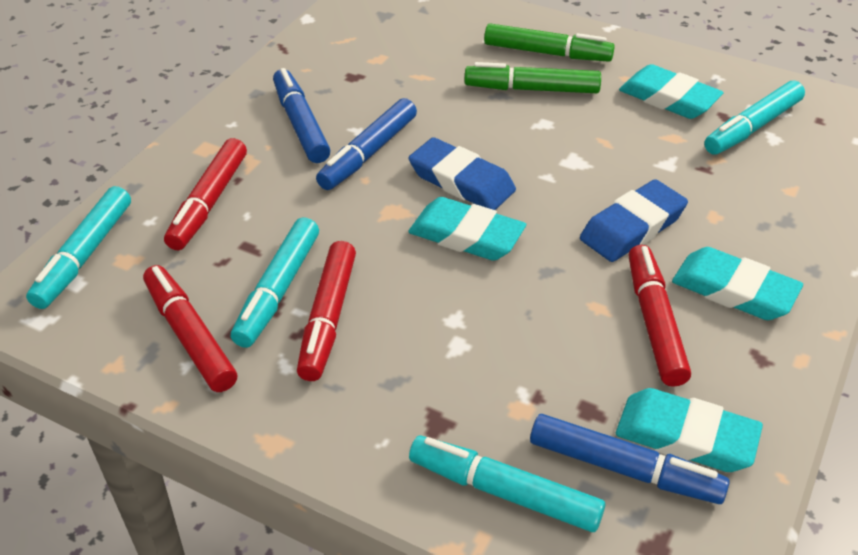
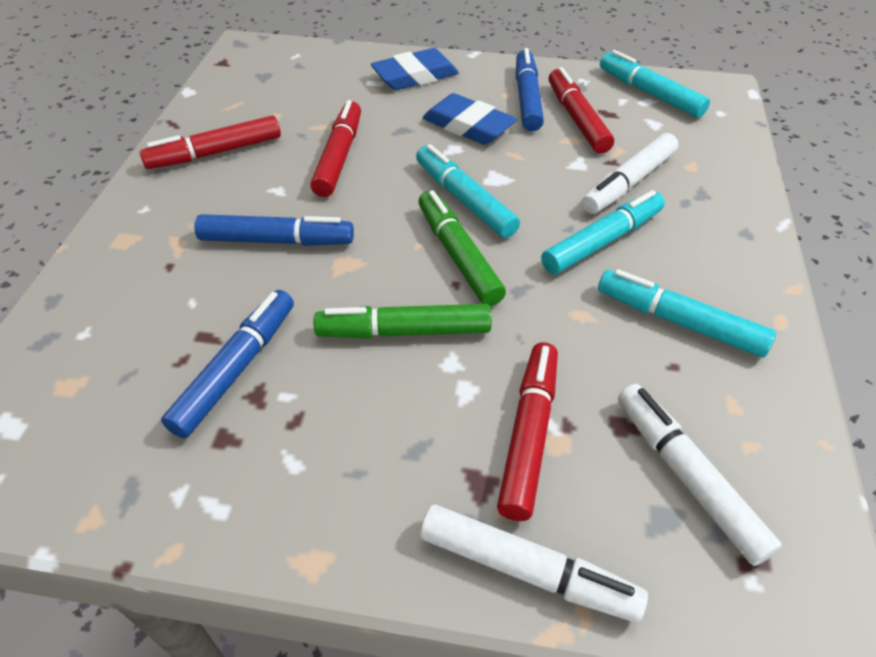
turquoise eraser: [408,197,526,261] [616,388,763,472] [619,64,724,119] [672,247,803,320] = 4 -> none = 0
white marker: none = 0 -> [420,505,648,623] [582,133,678,214] [618,384,782,566] = 3

